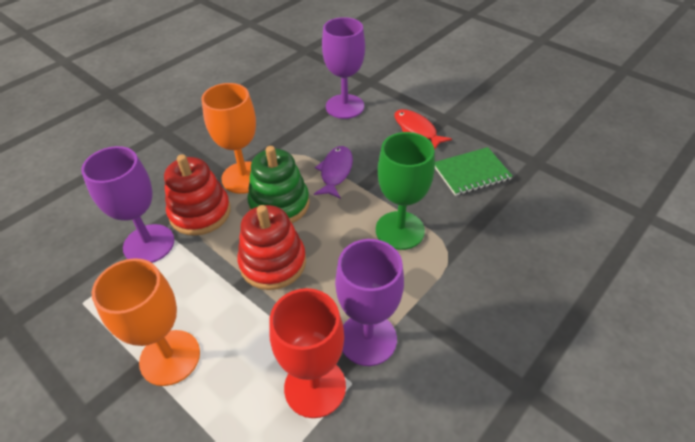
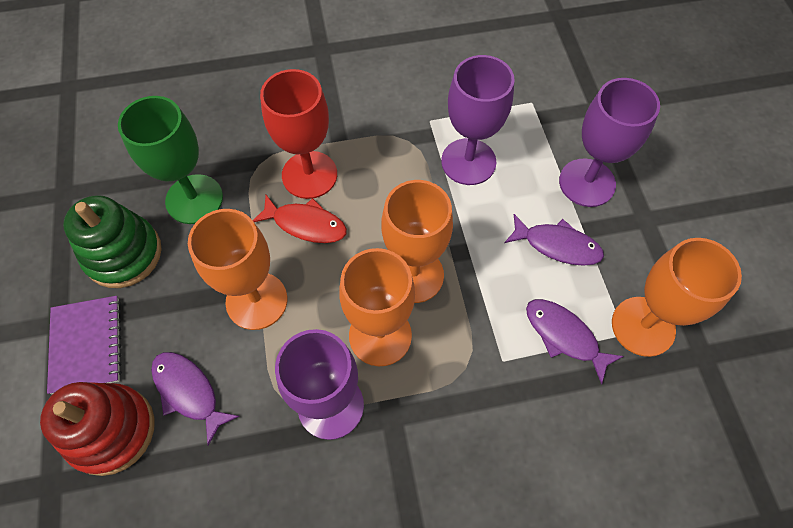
green notebook: [435,147,512,196] = 1 -> none = 0
orange goblet: [92,258,200,386] [201,83,256,194] = 2 -> [188,209,288,330] [339,248,415,366] [381,180,453,303] [612,238,742,357] = 4
purple fish: [314,146,353,199] = 1 -> [151,352,240,446] [505,214,604,266] [526,299,624,384] = 3
purple notebook: none = 0 -> [47,296,122,395] = 1
red stacking toy: [164,154,231,236] [237,205,306,290] = 2 -> [40,382,155,476] = 1

